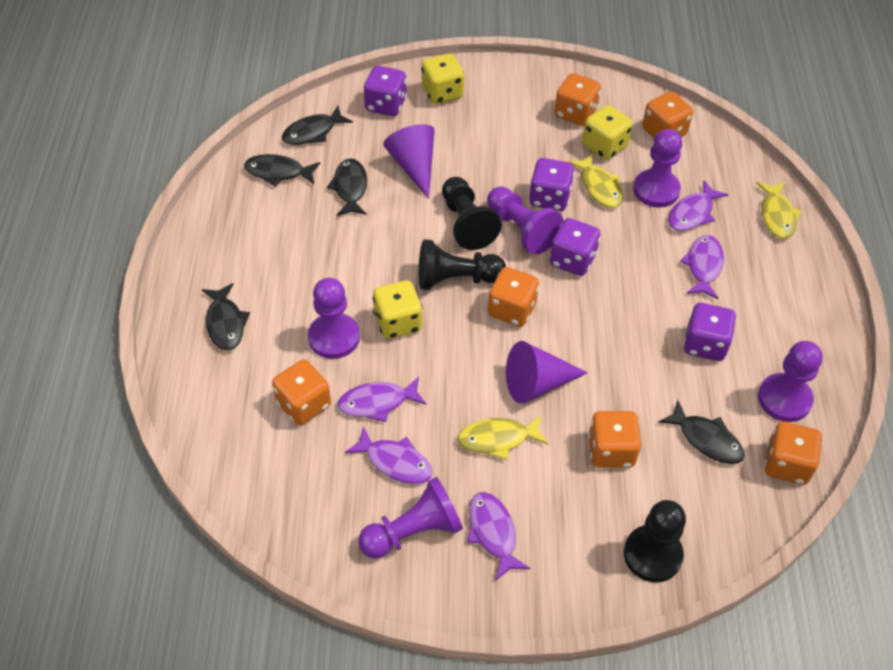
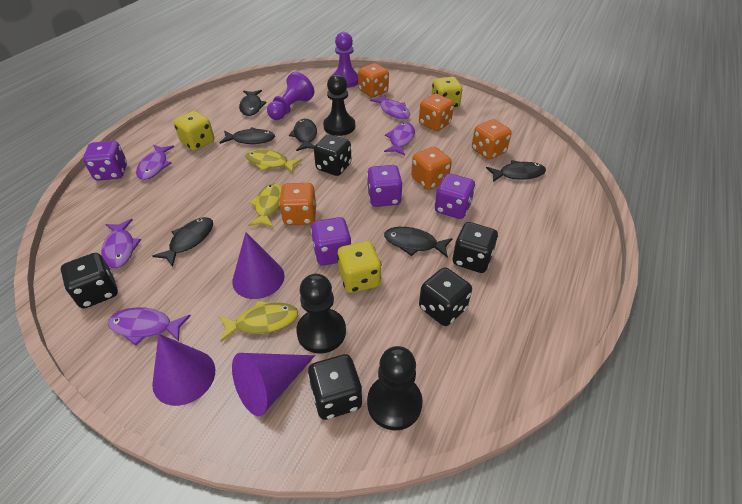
black dice: none = 0 -> [61,253,118,309] [308,354,362,420] [314,134,351,176] [419,267,472,326] [452,222,498,273] = 5
black fish: [202,283,250,350] [244,154,320,186] [282,106,353,145] [327,158,367,216] [658,400,745,464] = 5 -> [152,217,213,267] [219,127,275,144] [239,90,267,116] [289,119,317,151] [384,227,453,258] [486,160,546,182] = 6
orange dice: [272,360,331,425] [488,267,539,327] [554,73,601,126] [588,411,641,468] [642,91,693,138] [764,422,823,485] = 6 -> [279,183,317,225] [358,63,389,97] [411,147,452,190] [419,94,454,131] [472,119,512,160] = 5
purple cone: [383,124,435,199] [506,341,588,404] = 2 -> [152,334,215,406] [232,232,284,299] [232,353,315,416] = 3
purple pawn: [308,278,360,359] [358,477,463,559] [487,186,563,255] [633,129,682,208] [758,341,823,422] = 5 -> [267,72,314,120] [332,32,358,88] = 2

